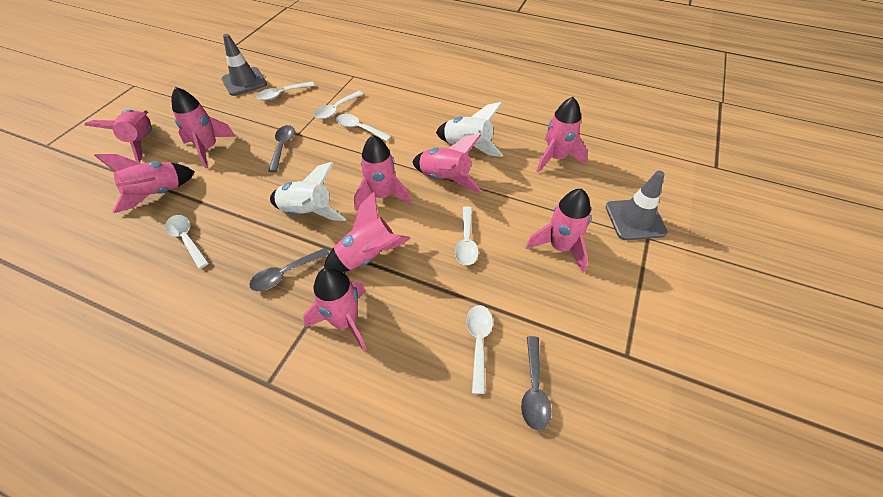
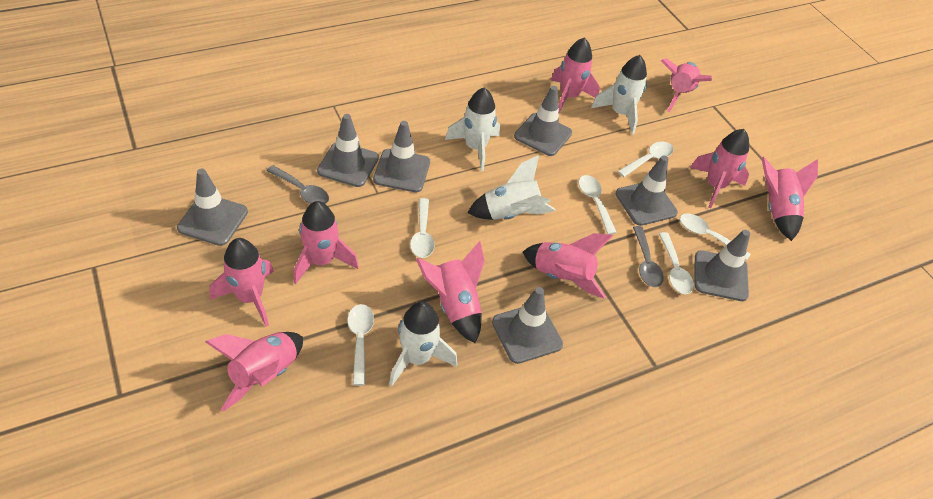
grey spoon: [249,248,329,291] [268,125,295,172] [521,336,551,430] = 3 -> [266,165,329,204] [633,226,664,287] = 2
grey traffic cone: [222,34,267,96] [605,171,668,240] = 2 -> [177,169,248,246] [317,114,379,187] [373,121,430,192] [492,287,563,364] [514,86,572,156] [616,156,678,226] [695,230,750,301] = 7
white rocket: [270,162,346,221] [436,102,503,157] = 2 -> [389,302,457,386] [445,87,500,171] [467,155,556,220] [591,55,647,134] = 4

